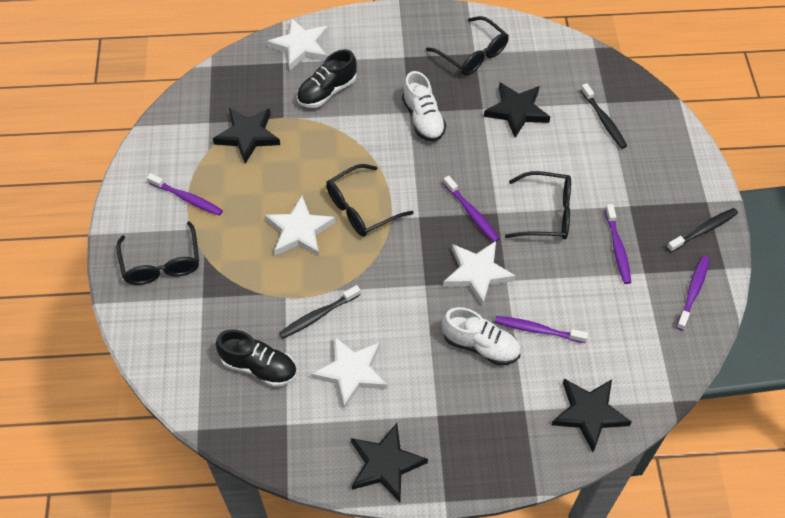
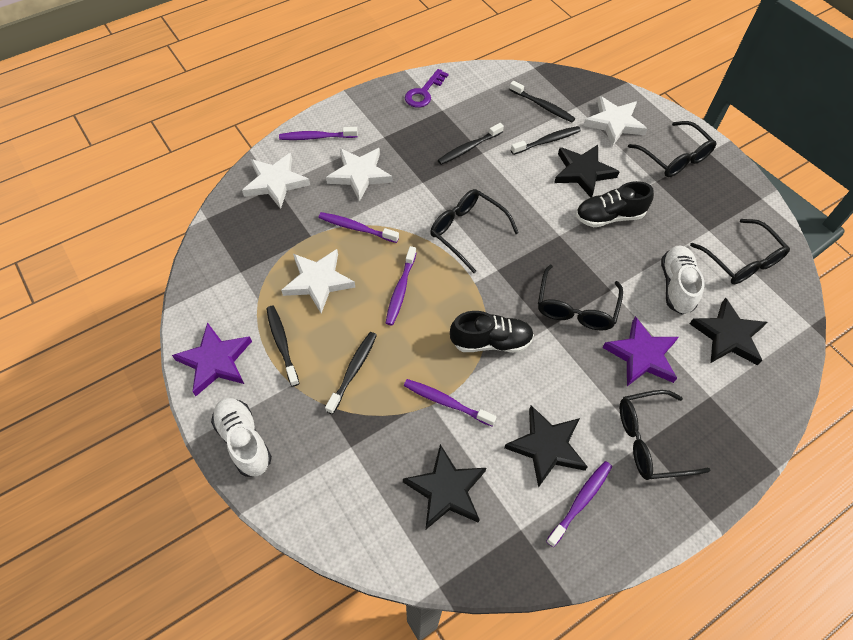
black glasses: [116,221,199,285] [326,164,414,237] [426,16,509,76] [505,171,571,239] = 4 -> [430,189,519,273] [538,264,623,330] [620,390,710,480] [628,121,717,177] [690,219,790,284] = 5
black toothbrush: [279,285,361,339] [580,83,627,149] [667,208,738,252] = 3 -> [266,306,299,387] [325,332,377,414] [438,123,504,165] [509,81,575,122] [511,126,581,155] = 5
purple key: none = 0 -> [405,69,448,108] = 1
purple star: none = 0 -> [172,322,252,396] [602,316,679,386] = 2

